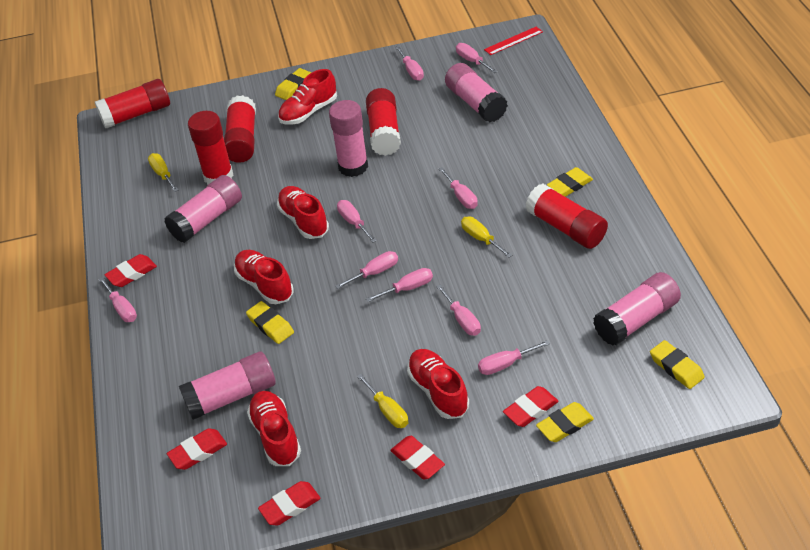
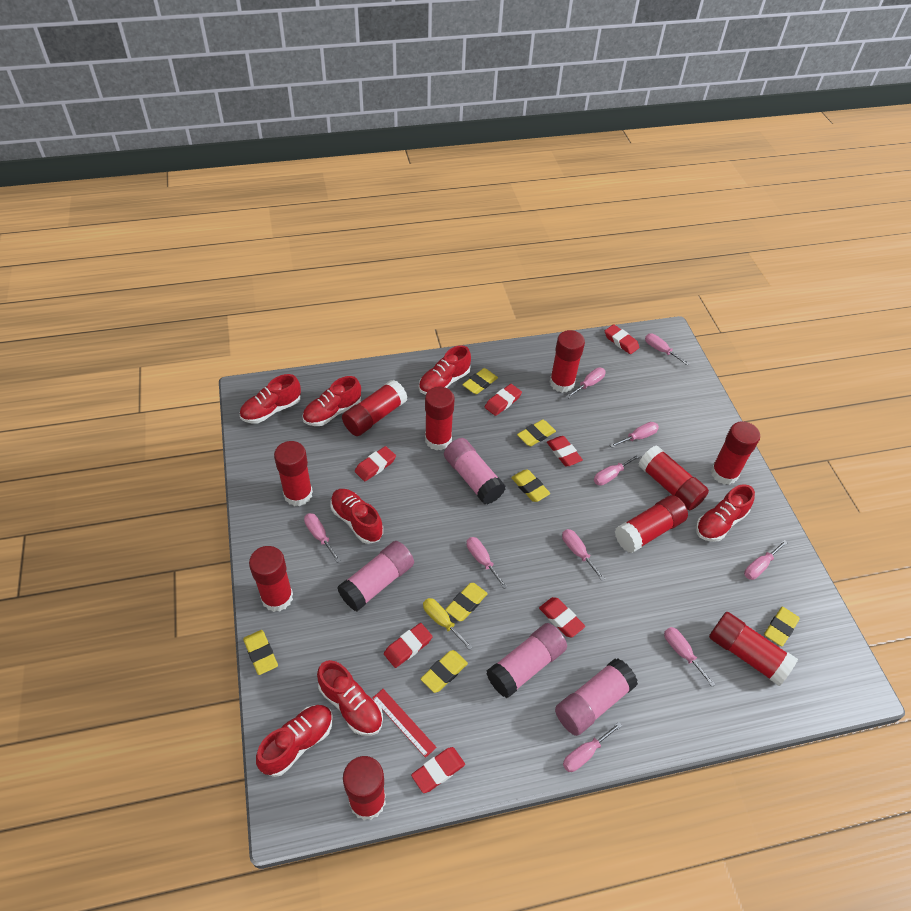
pink glue stick: [164,175,242,243] [179,352,276,420] [329,100,368,177] [445,63,508,122] [593,272,681,346] = 5 -> [337,541,414,611] [444,438,506,505] [486,623,567,698] [555,659,638,736] = 4
pink screwdriver: [99,277,137,322] [335,251,398,289] [337,200,377,242] [366,268,433,302] [395,46,424,81] [436,284,481,336] [438,167,478,209] [456,43,498,73] [478,340,550,375] = 9 -> [304,513,341,563] [467,537,508,589] [562,529,605,581] [563,722,622,772] [566,368,606,398] [594,454,641,486] [610,422,659,448] [645,333,690,365] [664,627,716,687] [744,540,788,580] = 10
red eraser: [104,254,157,287] [167,428,227,470] [258,481,321,525] [390,436,445,479] [503,386,559,427] = 5 -> [355,446,396,481] [384,623,433,668] [411,747,465,793] [485,384,522,416] [539,597,585,638] [547,436,583,466] [605,324,639,354] = 7
red glue stick: [95,79,170,128] [188,111,234,185] [224,95,256,163] [366,88,401,156] [526,184,608,249] = 5 -> [249,546,293,612] [274,441,313,506] [342,380,407,436] [343,756,386,820] [425,386,455,450] [550,330,585,393] [615,495,688,553] [638,445,709,510] [709,612,798,686] [711,421,760,485] = 10
red shoe: [234,250,293,304] [247,391,301,466] [277,186,329,239] [278,69,337,125] [407,349,469,419] = 5 -> [240,374,301,423] [256,705,333,777] [302,376,361,426] [317,660,383,736] [330,489,383,544] [419,345,471,395] [696,484,755,542] = 7
yellow eraser: [246,301,294,344] [275,68,311,100] [536,402,594,442] [547,167,593,197] [650,340,705,389] = 5 -> [243,630,278,675] [420,650,468,693] [445,583,488,621] [462,368,498,394] [511,470,550,502] [517,420,556,446] [764,607,800,647] = 7
yellow screwdriver: [148,153,179,192] [357,374,408,428] [461,216,512,258] = 3 -> [423,598,473,650] = 1

